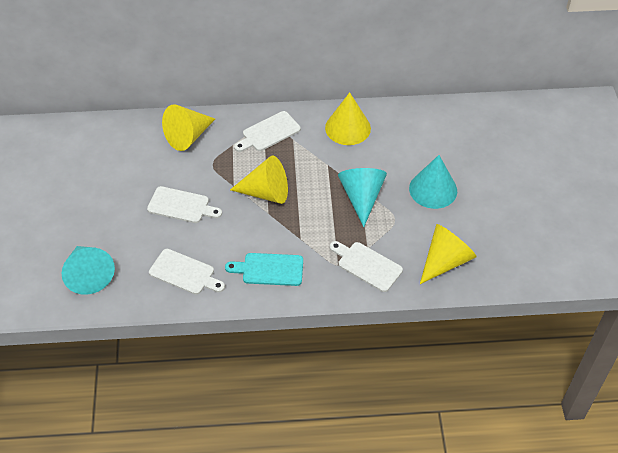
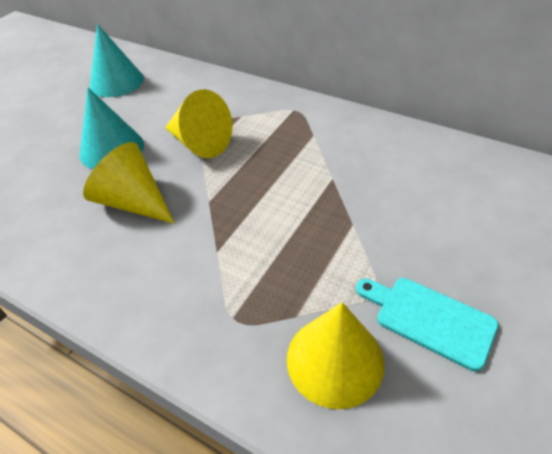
turquoise cone: [62,246,115,295] [338,168,387,227] [409,155,457,209] = 3 -> [80,87,144,169] [90,24,144,97] = 2
white cutting board: [147,186,222,223] [149,249,225,295] [234,111,301,152] [330,241,403,292] = 4 -> none = 0
yellow cone: [162,105,215,151] [230,156,288,204] [325,92,371,145] [420,224,477,284] = 4 -> [83,142,175,224] [165,89,233,158] [287,302,385,409] = 3

